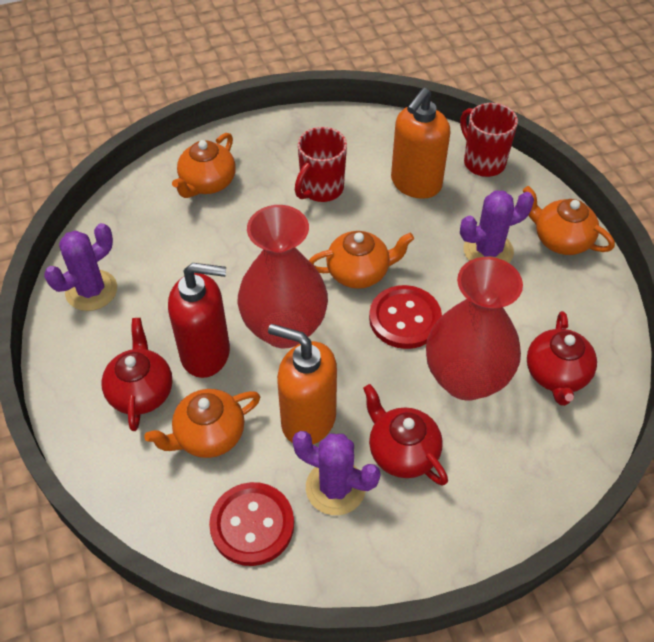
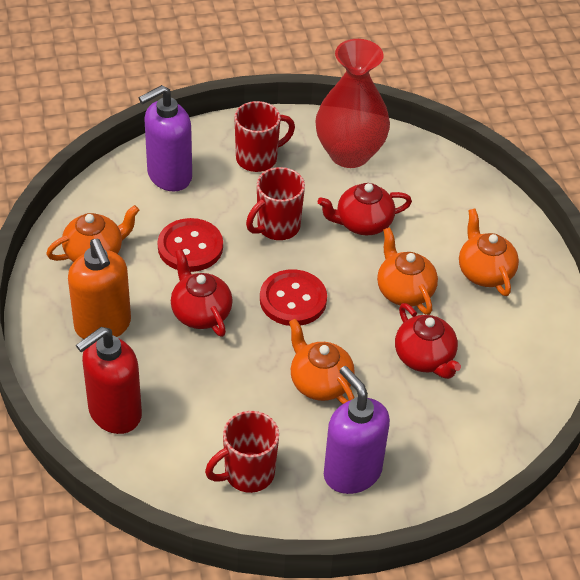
orange soap dispenser: [268,324,337,444] [391,88,450,199] = 2 -> [68,239,131,339] = 1
purple cactus: [44,223,117,311] [292,431,381,515] [460,190,534,263] = 3 -> none = 0
purple soap dispenser: none = 0 -> [139,85,192,192] [324,366,390,494] = 2
red mug: [295,127,347,202] [460,103,518,177] = 2 -> [205,411,279,493] [234,101,295,172] [246,167,305,240] = 3
red vase: [238,205,328,348] [426,257,523,401] = 2 -> [315,39,390,168] = 1

